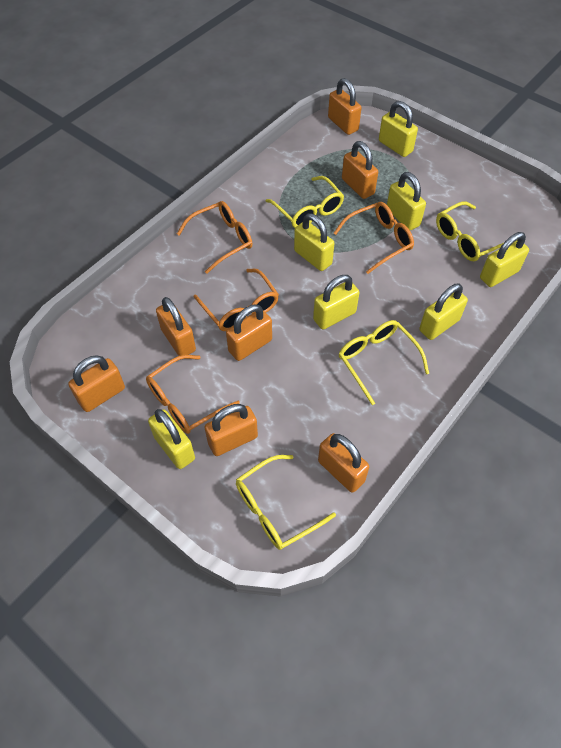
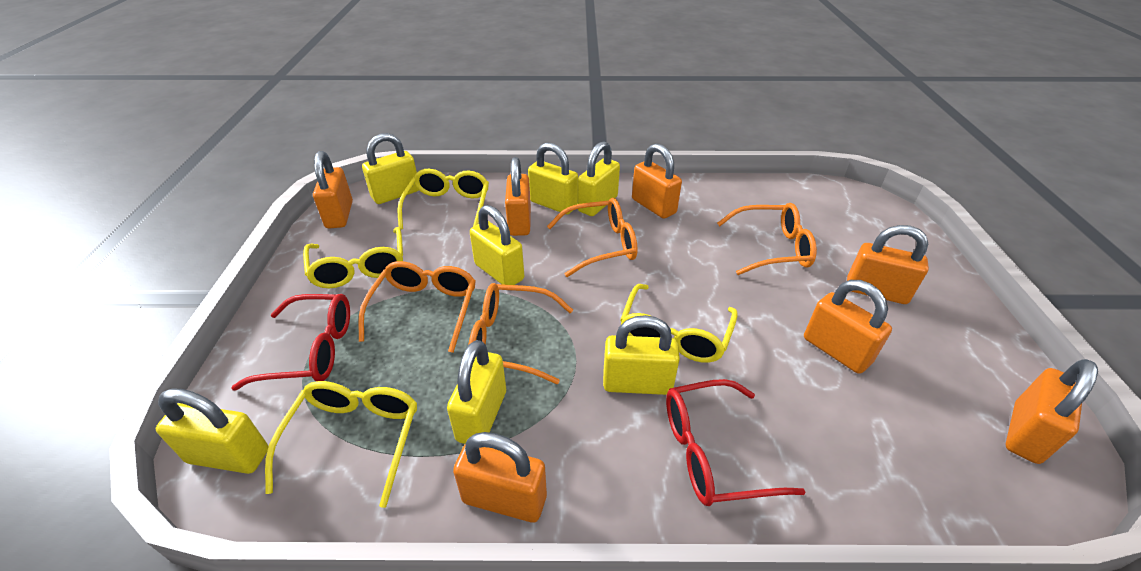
red glasses: none = 0 -> [231,294,350,391] [666,379,805,506] = 2

